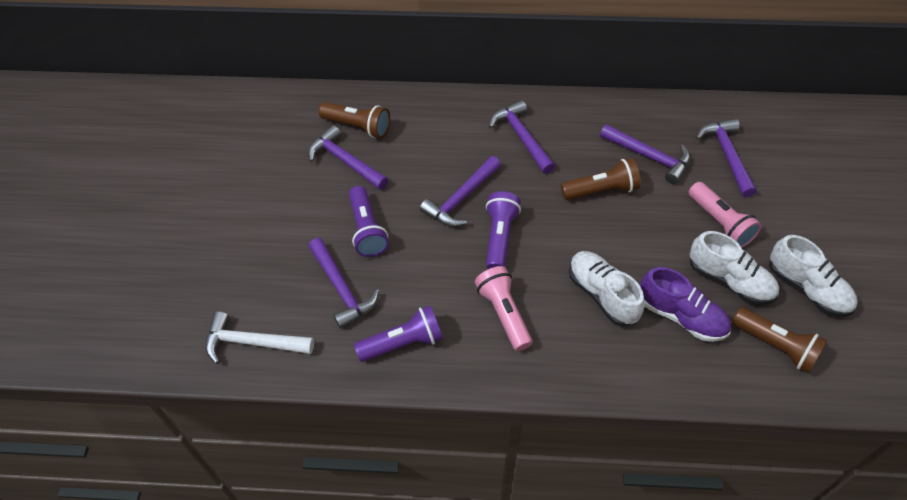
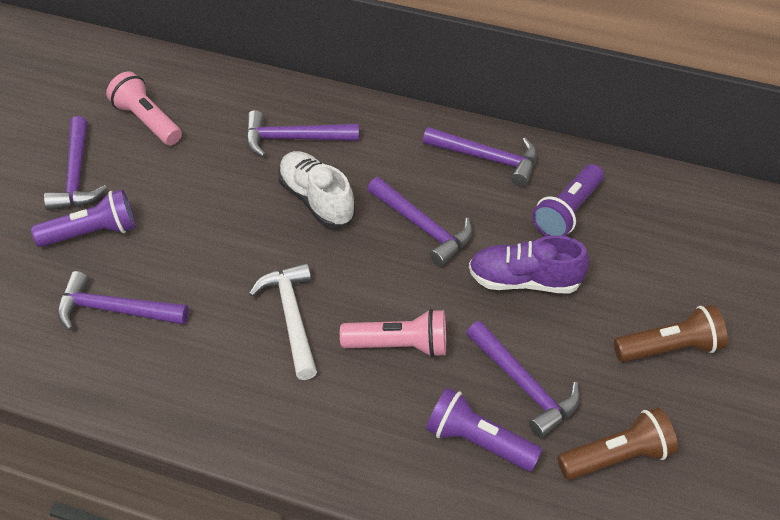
brown flashlight: [319,102,390,138] [561,158,641,200] [732,307,827,373] = 3 -> [557,407,678,480] [614,305,728,362] = 2
white shoe: [569,251,645,326] [690,231,779,305] [769,235,858,317] = 3 -> [278,151,355,228] = 1

